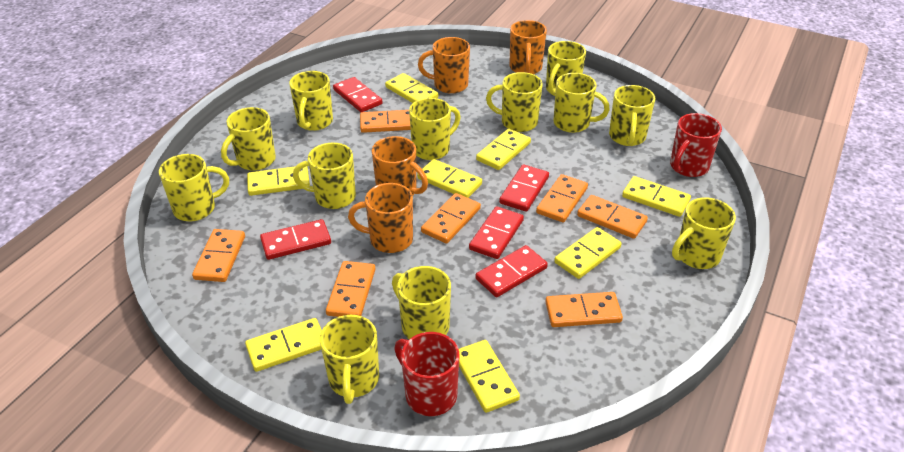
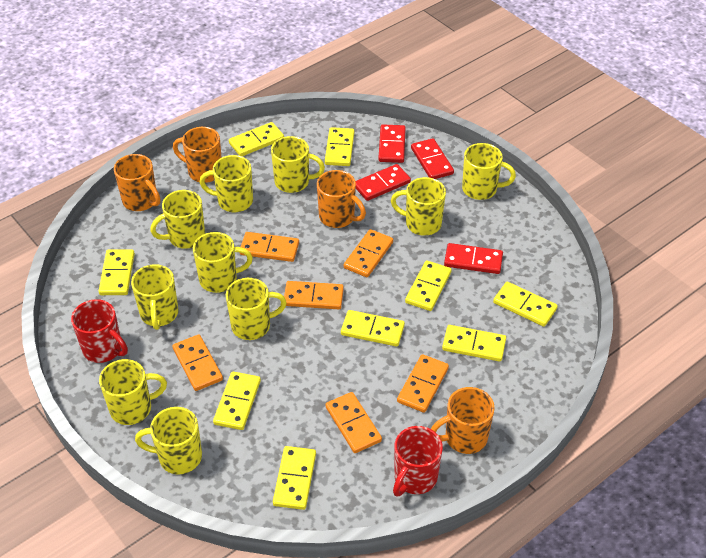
orange domino: [192,229,245,282] [326,261,376,317] [360,110,411,133] [421,193,481,243] [536,174,588,223] [545,292,623,327] [577,195,648,239] = 7 -> [173,335,223,391] [240,232,299,262] [284,281,344,309] [325,392,382,453] [344,229,393,277] [397,354,449,413] = 6
red domino: [260,219,331,260] [333,77,383,112] [469,206,524,259] [476,245,548,297] [499,165,549,212] = 5 -> [355,164,411,201] [378,124,406,163] [411,138,454,179] [444,243,503,274] = 4
yellow domino: [245,318,322,372] [247,166,310,196] [385,73,438,103] [417,159,482,198] [459,340,520,413] [476,129,531,170] [554,227,622,279] [622,176,691,217] = 8 -> [99,249,135,295] [213,372,261,430] [229,122,284,156] [273,446,316,510] [325,127,354,166] [341,310,405,346] [405,261,452,311] [442,325,506,362] [493,282,558,327] = 9
yellow mug: [159,154,229,221] [221,107,276,171] [290,71,333,131] [293,143,356,209] [320,315,379,404] [392,266,451,339] [409,98,461,160] [486,72,543,132] [546,41,586,96] [554,73,610,133] [609,85,655,146] [672,197,736,269] = 12 -> [99,359,167,425] [131,264,179,330] [135,407,202,475] [150,190,205,249] [193,232,253,293] [199,155,253,212] [226,278,287,340] [271,136,325,193] [391,177,446,236] [462,143,516,200] = 10

